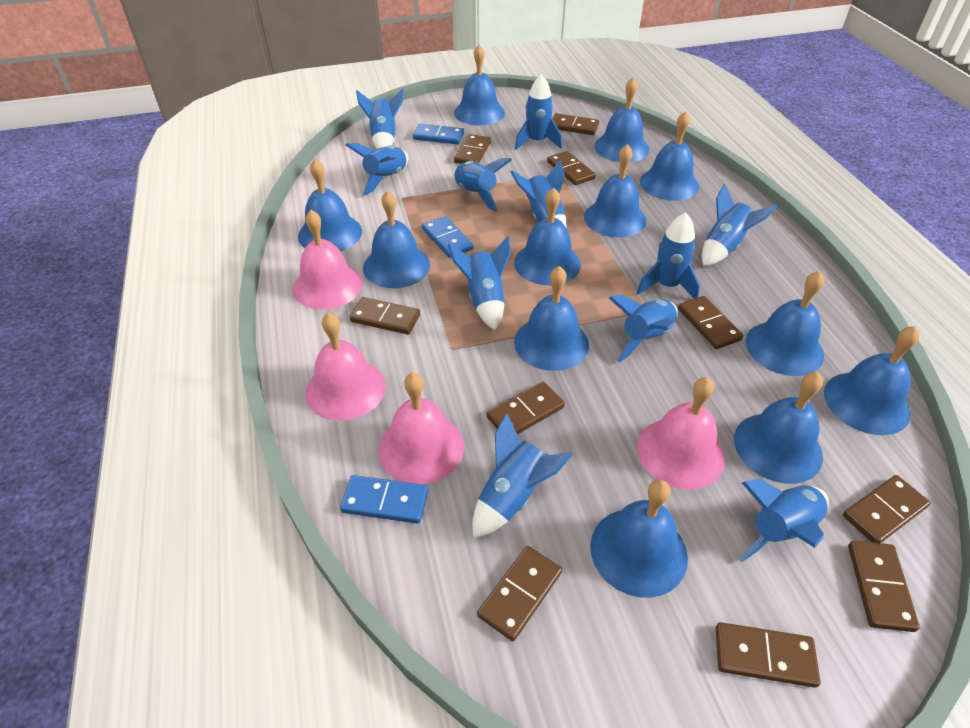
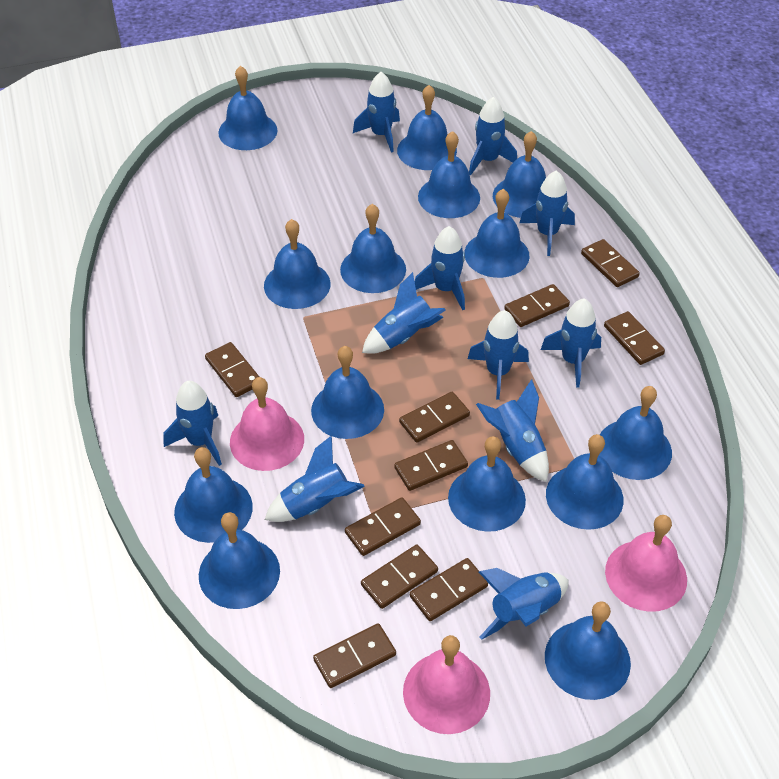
blue bell: [298,159,362,251] [363,190,430,288] [454,45,505,125] [514,188,581,285] [514,266,589,371] [584,144,646,238] [590,479,688,598] [594,77,650,162] [640,111,699,201] [734,372,823,484] [746,271,824,376] [824,326,920,435] = 12 -> [174,447,253,543] [199,512,280,609] [218,66,278,150] [264,219,330,309] [311,346,384,439] [340,204,406,293] [397,85,457,170] [418,131,480,218] [448,436,526,532] [464,189,530,278] [493,131,546,218] [545,601,631,700] [546,434,623,530] [599,386,672,480] = 14
blue domino: [340,475,428,524] [413,124,464,144] [422,216,473,258] = 3 -> none = 0
pink bell: [293,210,362,310] [305,312,386,421] [378,372,464,484] [637,377,725,490] = 4 -> [230,377,304,471] [403,635,490,734] [605,515,687,612] = 3

